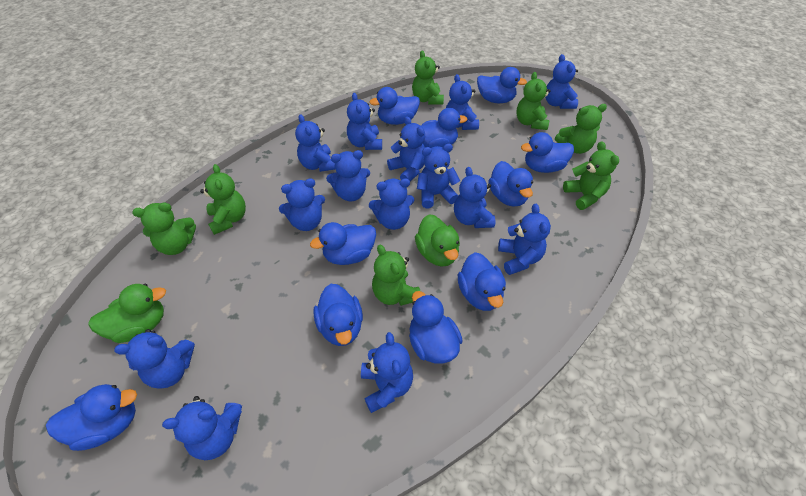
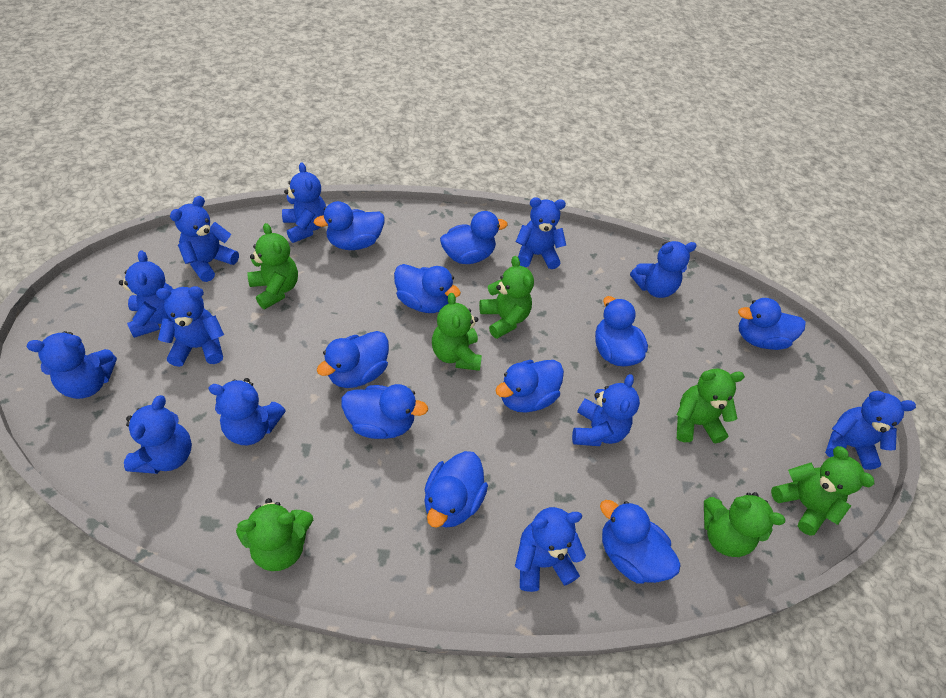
blue teddy bear: [114,329,195,389] [162,396,242,460] [279,178,325,231] [295,114,336,172] [326,150,370,201] [347,93,382,150] [361,332,413,413] [369,178,414,230] [387,116,425,181] [417,144,460,208] [446,74,479,130] [454,167,495,228] [498,204,551,275] [545,54,578,109] = 14 -> [27,331,117,399] [119,250,173,338] [124,395,192,474] [156,286,224,367] [170,196,239,282] [208,378,286,445] [282,163,326,243] [515,507,586,592] [516,197,566,269] [572,374,640,446] [630,241,697,298] [825,391,916,470] = 12
green duck: [88,284,166,343] [415,214,460,267] = 2 -> none = 0

